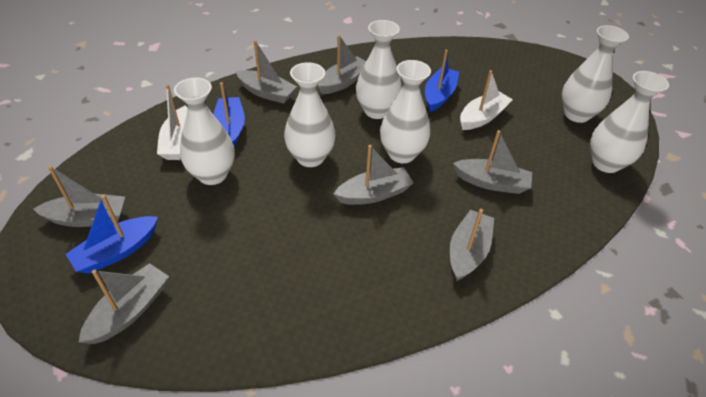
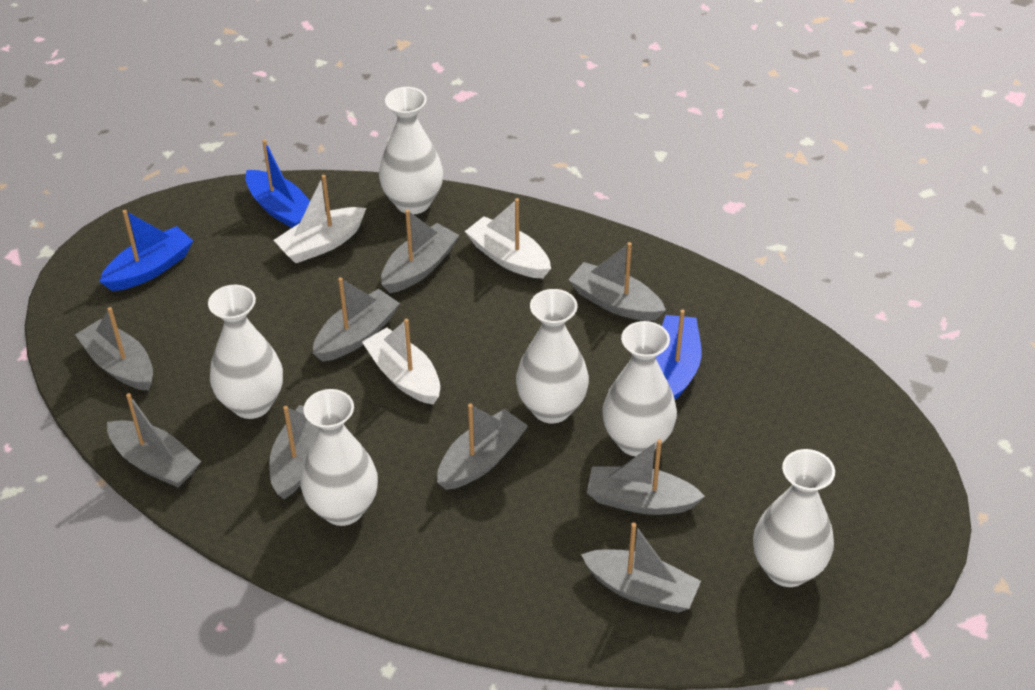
grey boat: [33,166,125,227] [79,263,169,344] [236,40,297,104] [318,35,366,94] [334,145,413,205] [450,209,494,281] [453,130,532,194] = 7 -> [75,307,153,391] [107,393,201,487] [269,405,319,499] [313,277,400,362] [381,209,459,293] [437,403,528,490] [568,242,666,321] [581,523,701,613] [587,439,705,515] = 9
white boat: [157,84,188,160] [460,70,513,130] = 2 -> [274,175,366,263] [362,319,440,404] [465,198,551,278] = 3

